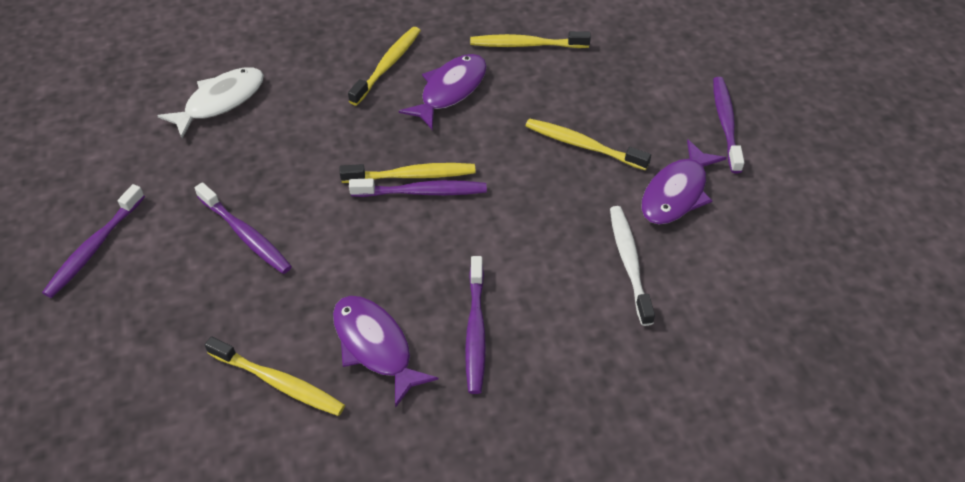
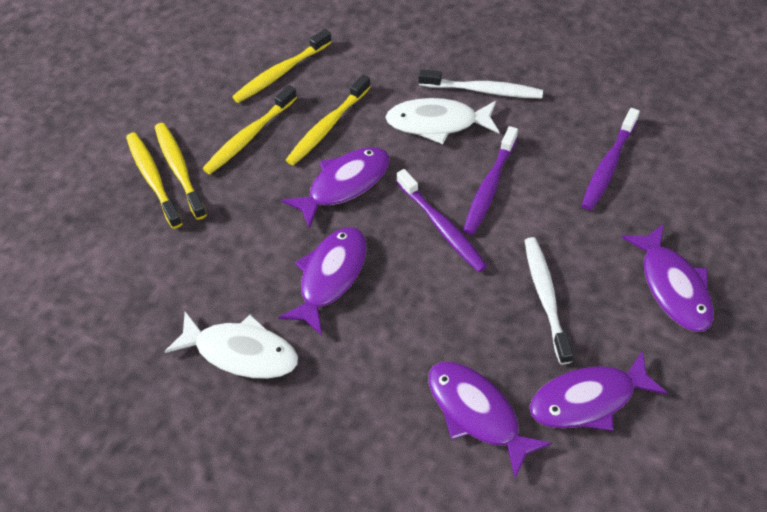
purple fish: [333,296,439,408] [399,54,487,130] [641,139,727,224] = 3 -> [278,227,367,336] [281,147,390,228] [429,362,552,478] [530,350,668,431] [622,224,714,332] = 5
purple toothbrush: [42,184,145,298] [195,182,292,274] [349,179,487,197] [465,256,486,394] [713,77,745,173] = 5 -> [396,169,487,272] [463,126,518,235] [581,108,640,210] = 3
white fish: [157,67,264,138] = 1 -> [164,311,298,379] [385,98,499,144] = 2
white toothbrush: [610,206,655,326] = 1 -> [418,69,543,99] [525,237,574,364] = 2

